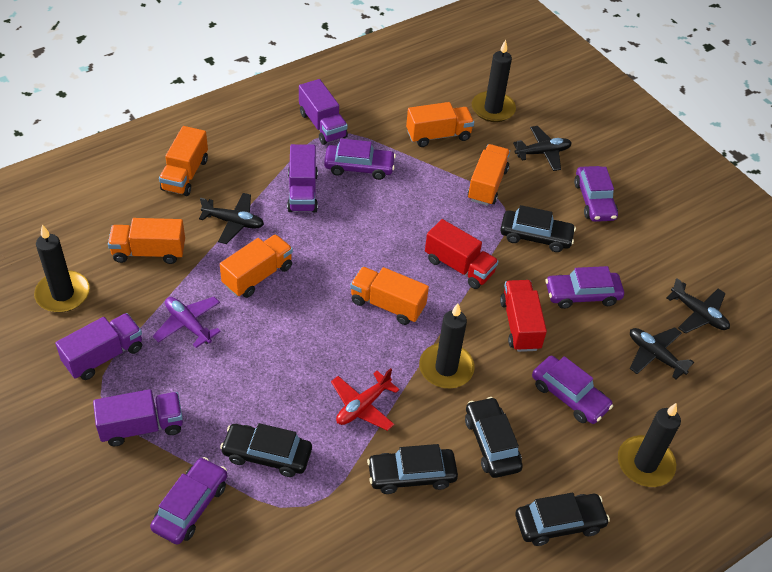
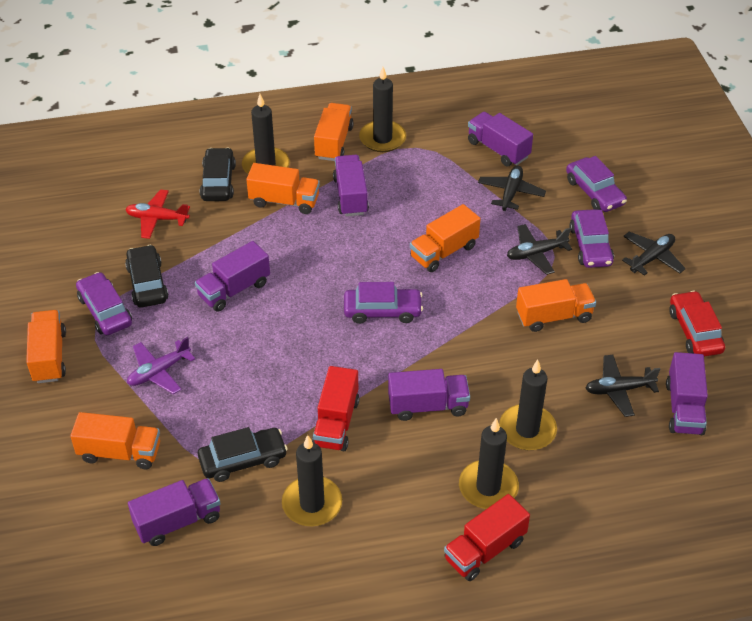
black candle: [34,225,90,313] [419,303,475,388] [472,40,516,122] [618,403,681,487] = 4 -> [242,94,290,174] [282,435,342,526] [359,67,406,152] [459,418,519,509] [499,360,557,450] = 5
black car: [220,423,312,477] [367,444,458,494] [465,397,523,478] [500,205,576,252] [515,493,610,546] = 5 -> [125,245,169,308] [198,427,288,482] [200,147,236,201] = 3
purple car: [150,457,227,545] [324,139,396,180] [532,356,613,424] [545,266,624,309] [574,166,618,222] = 5 -> [76,272,132,335] [344,282,423,324] [566,156,627,212] [570,209,614,268] = 4
purple truck: [55,313,142,380] [93,389,183,446] [287,144,318,213] [299,79,348,145] = 4 -> [128,478,220,546] [195,241,270,312] [333,155,369,216] [388,369,470,421] [468,112,533,166] [666,352,708,435] = 6
red car: none = 0 -> [669,291,725,357] = 1

